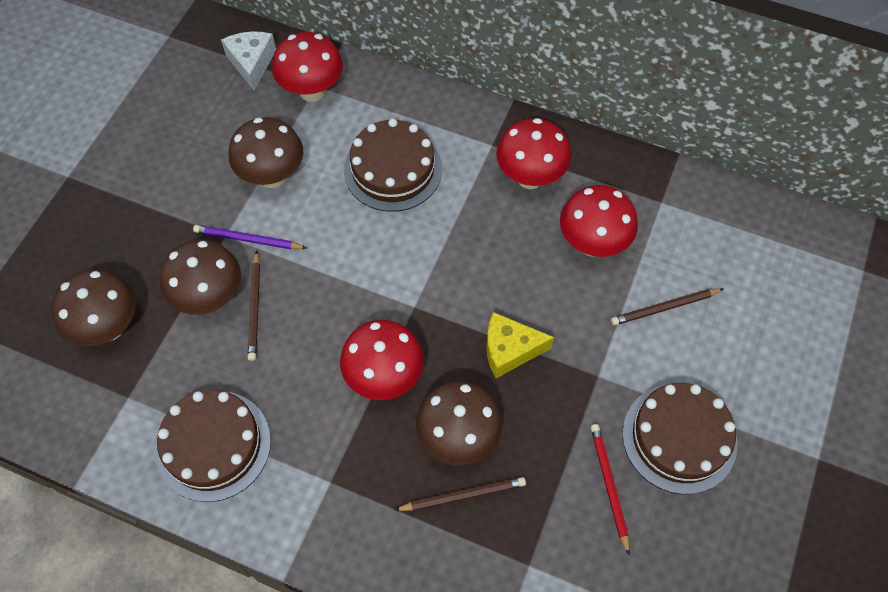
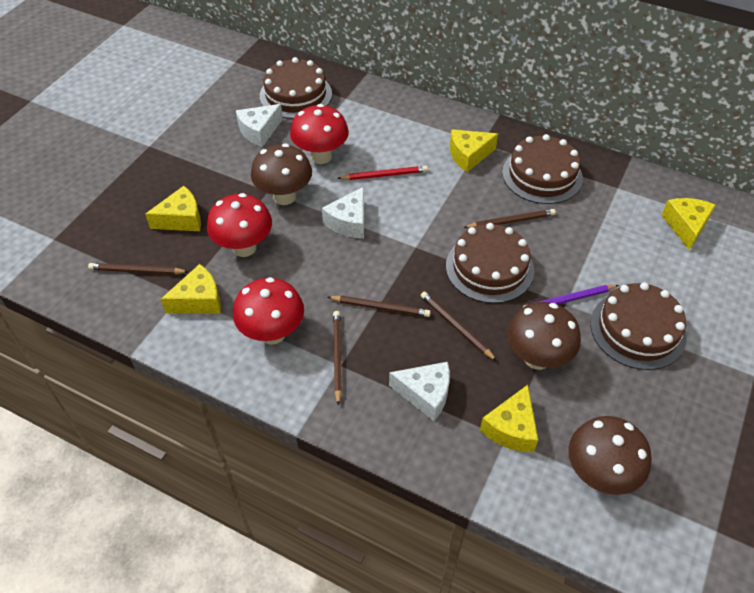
brown cake: [155,390,271,502] [344,119,442,212] [622,383,737,494] = 3 -> [260,57,332,119] [446,223,534,303] [502,134,583,204] [590,282,686,370] = 4
brown mushroom: [51,269,136,346] [160,240,241,315] [229,117,303,188] [416,381,502,465] = 4 -> [251,144,312,205] [507,302,581,370] [568,416,652,495] = 3
brown pencil: [248,250,260,361] [394,477,526,511] [611,288,723,326] = 3 -> [88,263,189,275] [328,296,431,317] [333,311,342,406] [420,291,497,361] [463,209,556,228] = 5
red mushroom: [272,32,343,102] [340,320,424,400] [496,118,571,189] [560,185,638,257] = 4 -> [207,193,272,257] [233,277,304,345] [290,104,349,164] = 3
white cheese: [221,32,276,91] = 1 -> [236,104,283,147] [322,187,364,238] [389,362,450,421] = 3
yellow cheese: [486,312,554,378] = 1 -> [145,186,201,231] [161,264,221,314] [450,129,498,172] [480,385,538,452] [662,198,716,250] = 5

